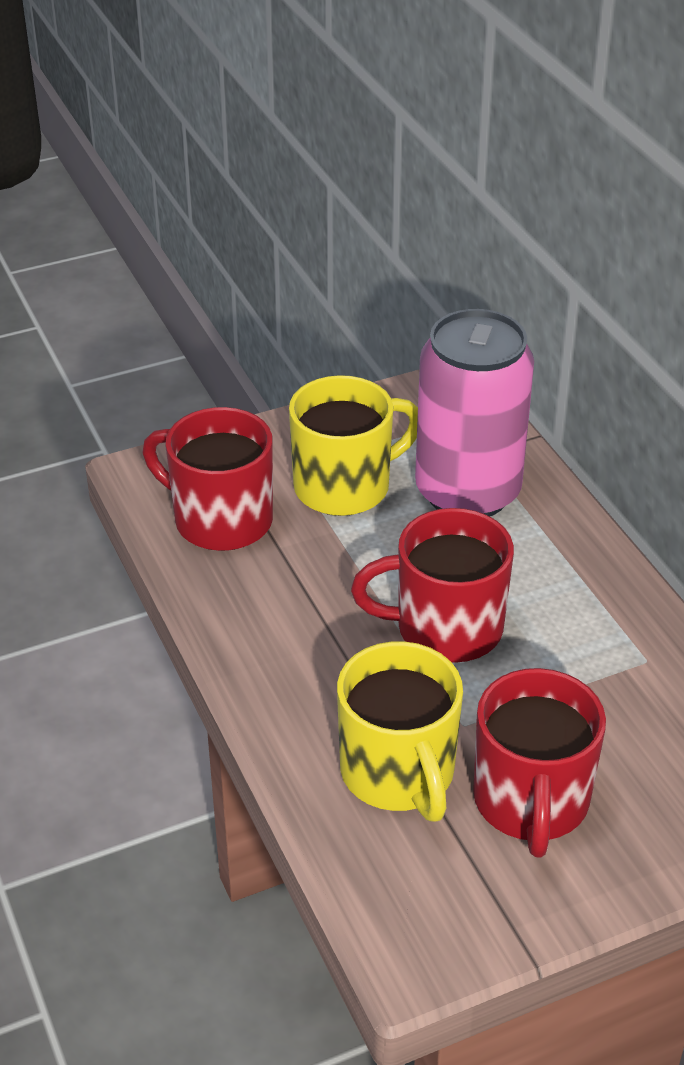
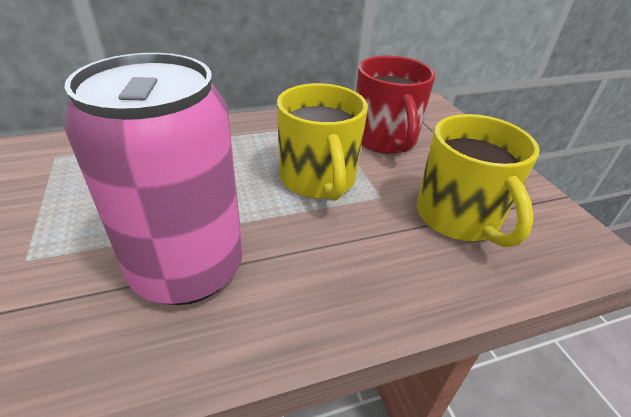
red mug: [143,407,273,551] [351,508,514,663] [473,668,606,858] = 3 -> [356,56,435,154] = 1

